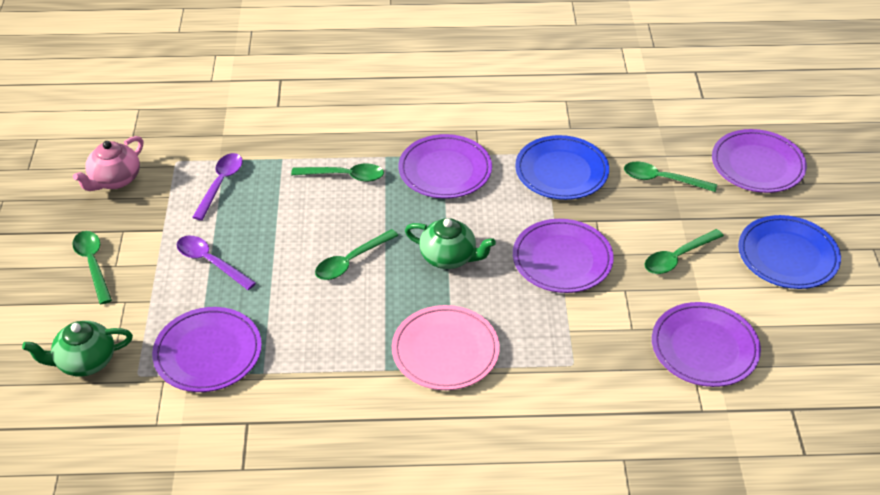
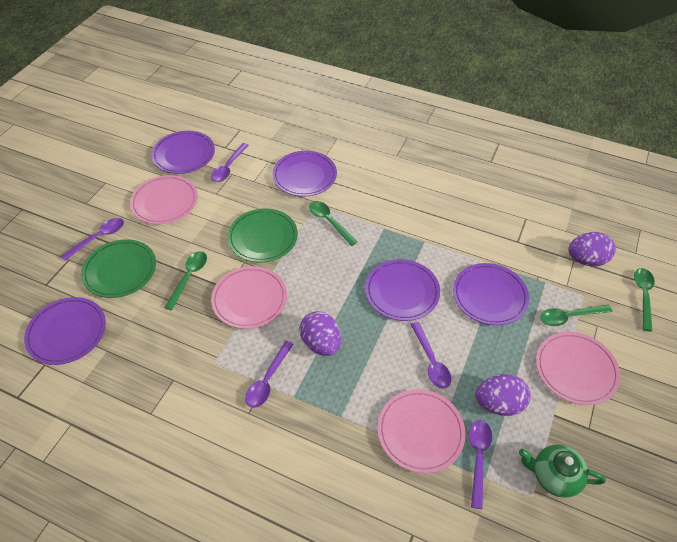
blue plate: [515,135,609,200] [738,215,841,289] = 2 -> none = 0
green plate: none = 0 -> [81,239,156,298] [228,208,298,262] = 2
green spoon: [72,231,112,304] [291,164,384,182] [315,229,398,280] [624,162,717,192] [645,229,724,274] = 5 -> [164,251,207,311] [309,201,357,246] [540,305,612,326] [634,268,655,331] = 4
green teapot: [22,321,133,377] [405,218,496,269] = 2 -> [519,444,606,498] = 1
pink plate: [392,305,500,390] = 1 -> [130,175,198,224] [211,266,287,329] [378,389,466,473] [536,332,621,405] = 4
pink teapot: [73,136,144,191] = 1 -> none = 0
purple egg: none = 0 -> [300,311,341,356] [476,374,531,416] [568,232,616,266] = 3
purple spoon: [176,236,256,290] [192,153,243,220] = 2 -> [61,218,124,261] [211,143,249,182] [245,341,294,408] [410,322,451,389] [468,420,492,509] = 5

